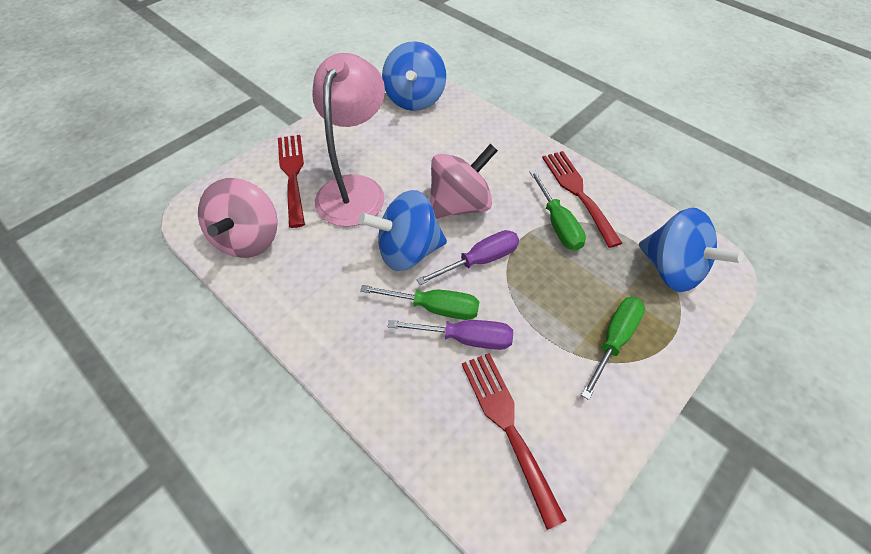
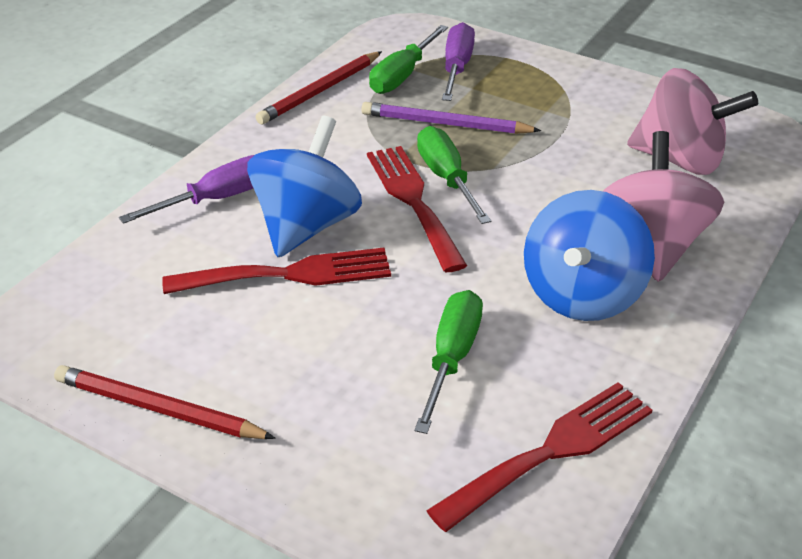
blue spinning top: [359,190,447,271] [382,41,446,111] [639,208,744,292] = 3 -> [247,116,362,257] [524,190,655,321] = 2
pink lamp: [312,53,385,227] = 1 -> none = 0
purple pencil: none = 0 -> [361,102,541,134] = 1
red pencil: none = 0 -> [54,365,276,439] [256,51,382,124] = 2

